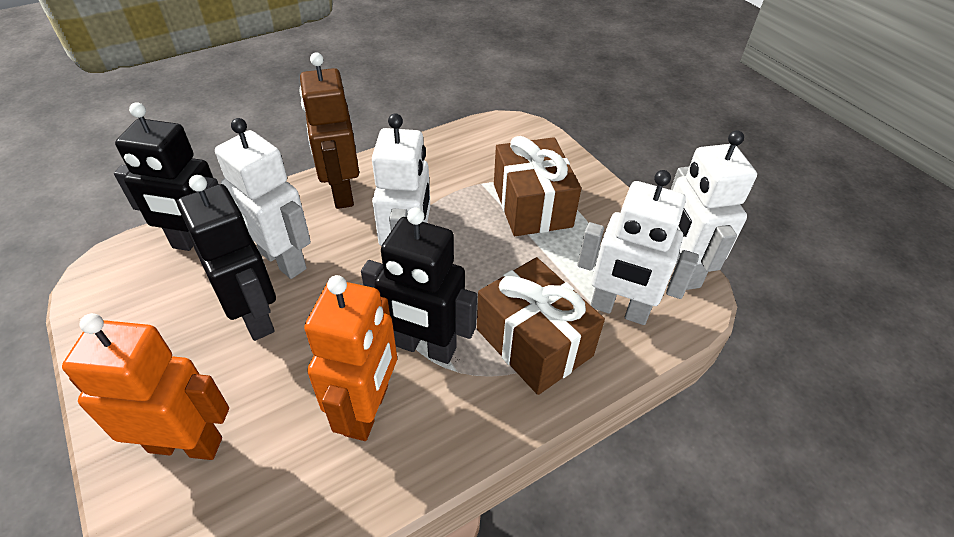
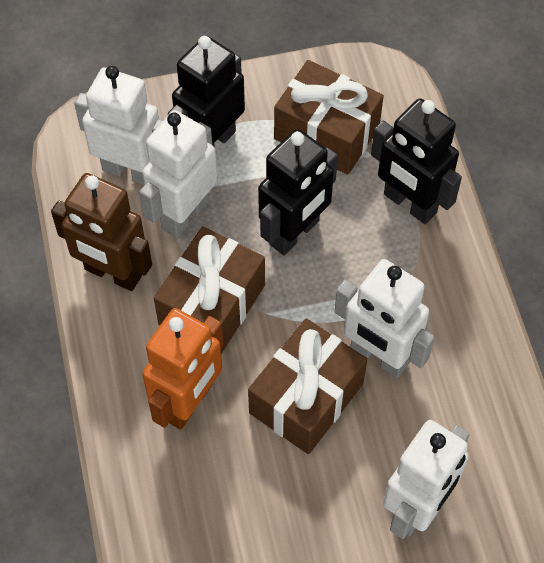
brown gift: [477,257,605,395] [494,136,581,236] = 2 -> [154,227,265,354] [248,318,367,454] [274,60,384,175] = 3
orange robot: [62,313,229,460] [304,275,397,441] = 2 -> [142,308,223,430] = 1

